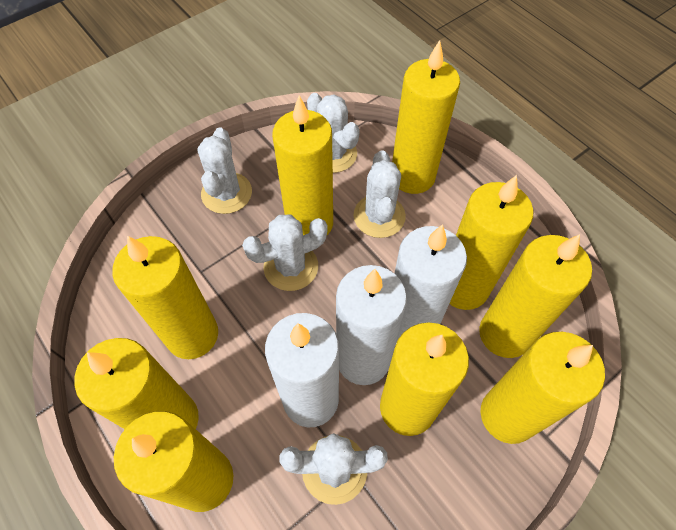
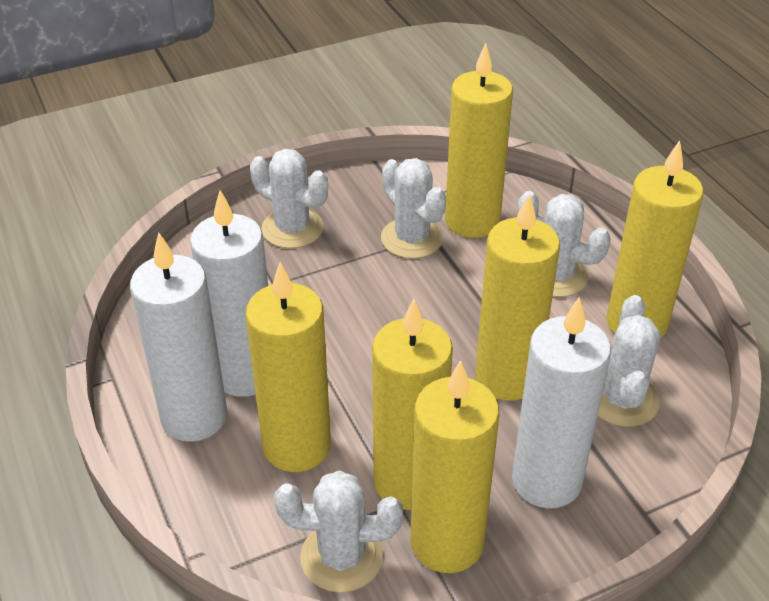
yellow candle: [74,338,199,429] [112,236,218,359] [114,411,234,512] [272,96,333,235] [380,322,469,436] [392,40,460,194] [449,175,533,310] [479,234,592,358] [480,332,605,444] = 9 -> [246,262,331,472] [372,299,453,510] [410,360,499,573] [445,43,513,238] [475,193,560,401] [606,140,703,339] = 6

